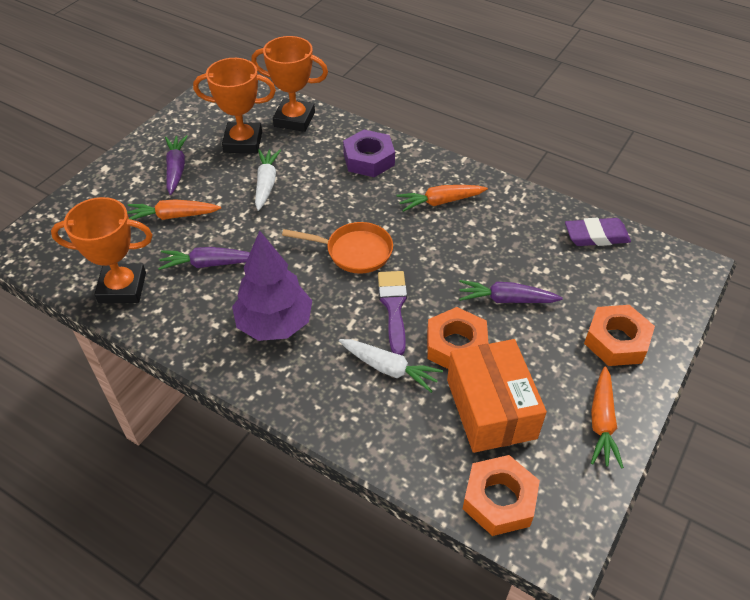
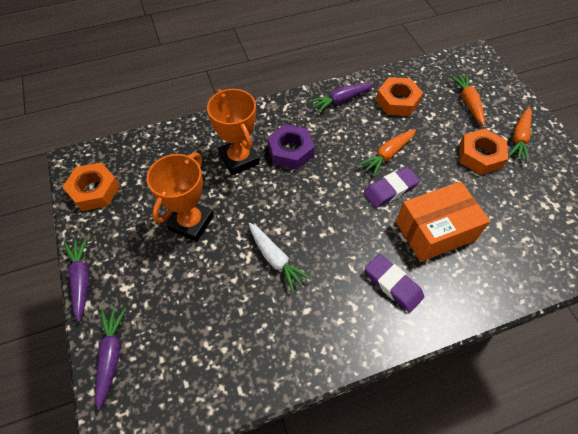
orange pan: [282,222,393,274] = 1 -> none = 0
orange trophy: [51,197,153,304] [193,58,276,154] [251,36,328,132] = 3 -> [147,152,214,242] [207,89,260,175] = 2
purple brush: [378,271,407,355] = 1 -> none = 0
purple eraser: [565,218,631,246] = 1 -> [364,167,420,208] [365,254,424,313] = 2
purple tree: [232,231,312,341] = 1 -> none = 0
white carrot: [255,149,281,211] [339,339,443,393] = 2 -> [249,223,311,292] = 1

